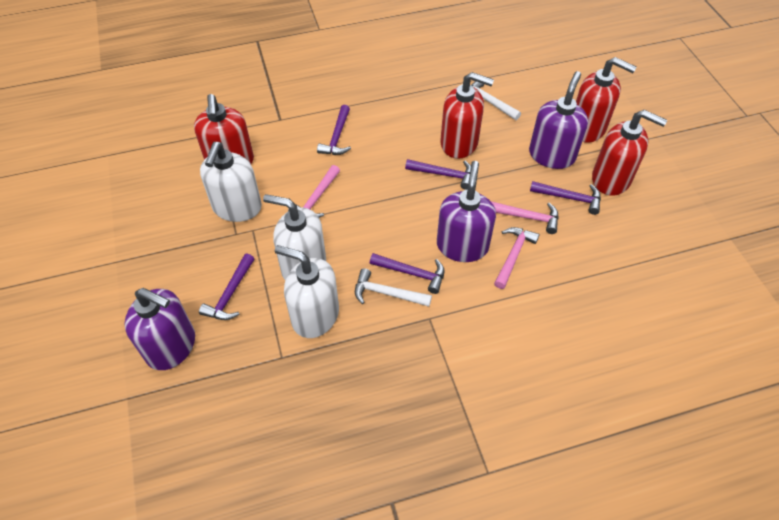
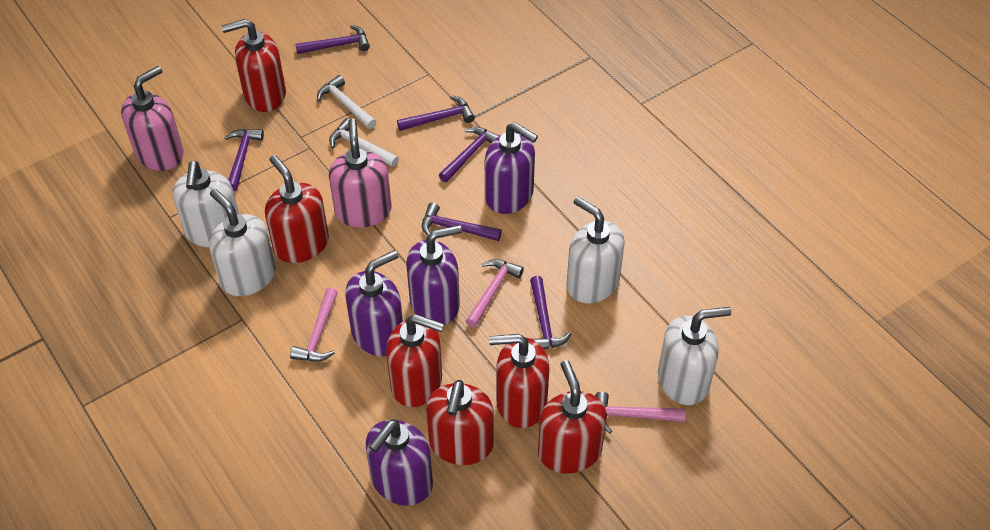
pink soap dispenser: none = 0 -> [121,66,184,171] [329,118,391,227] = 2
purple hammer: [199,254,254,320] [317,105,351,155] [370,253,444,294] [405,159,471,190] [530,181,601,215] = 5 -> [225,129,264,191] [296,25,370,54] [397,96,475,131] [422,202,502,241] [439,127,499,182] [530,276,572,349] = 6
purple soap dispenser: [125,288,195,370] [437,161,496,262] [529,71,588,169] = 3 -> [345,250,403,356] [366,419,433,506] [406,225,462,325] [485,122,538,214] = 4
red soap dispenser: [194,94,254,164] [440,72,494,159] [576,57,636,143] [592,110,667,196] = 4 -> [221,19,286,112] [265,155,329,263] [386,314,444,407] [426,380,494,465] [489,334,550,428] [538,360,607,474] = 6
white soap dispenser: [200,142,262,222] [263,194,326,280] [275,245,339,338] = 3 -> [173,161,239,247] [209,189,276,296] [566,197,625,304] [658,307,731,405] = 4

